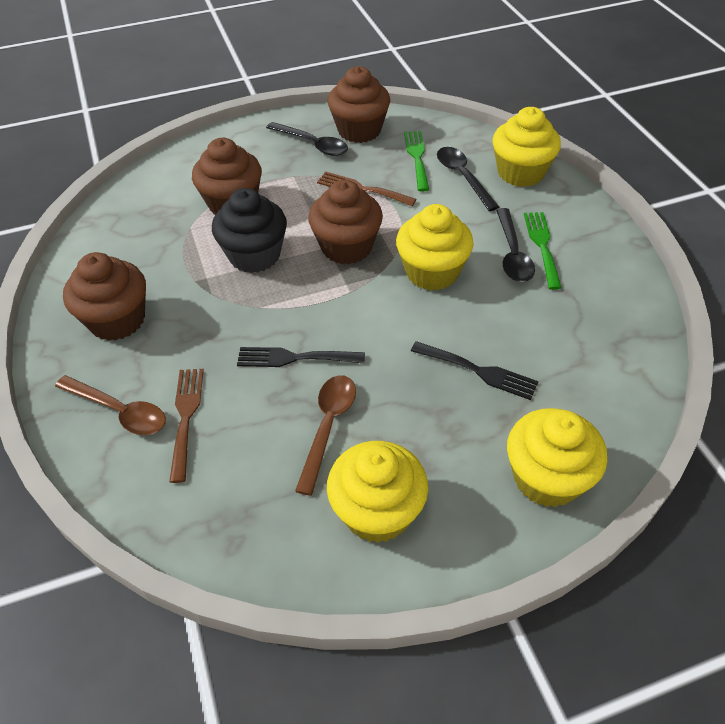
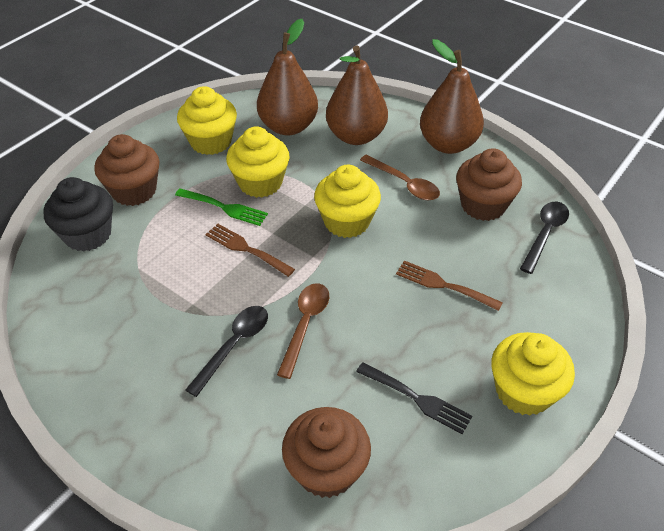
black fork: [237,347,365,367] [411,341,539,400] = 2 -> [356,362,473,434] = 1
black spoon: [266,122,348,156] [437,147,499,211] [496,208,535,282] = 3 -> [185,306,268,397] [520,201,569,274] = 2
brown cupcake: [63,252,146,341] [192,138,262,215] [308,180,383,264] [328,66,390,143] = 4 -> [94,134,159,206] [282,407,371,498] [456,148,522,221] = 3
brown pear: none = 0 -> [257,19,318,135] [326,45,388,145] [420,39,484,154] = 3
green fork: [404,131,429,192] [524,212,562,290] = 2 -> [175,188,268,226] = 1

